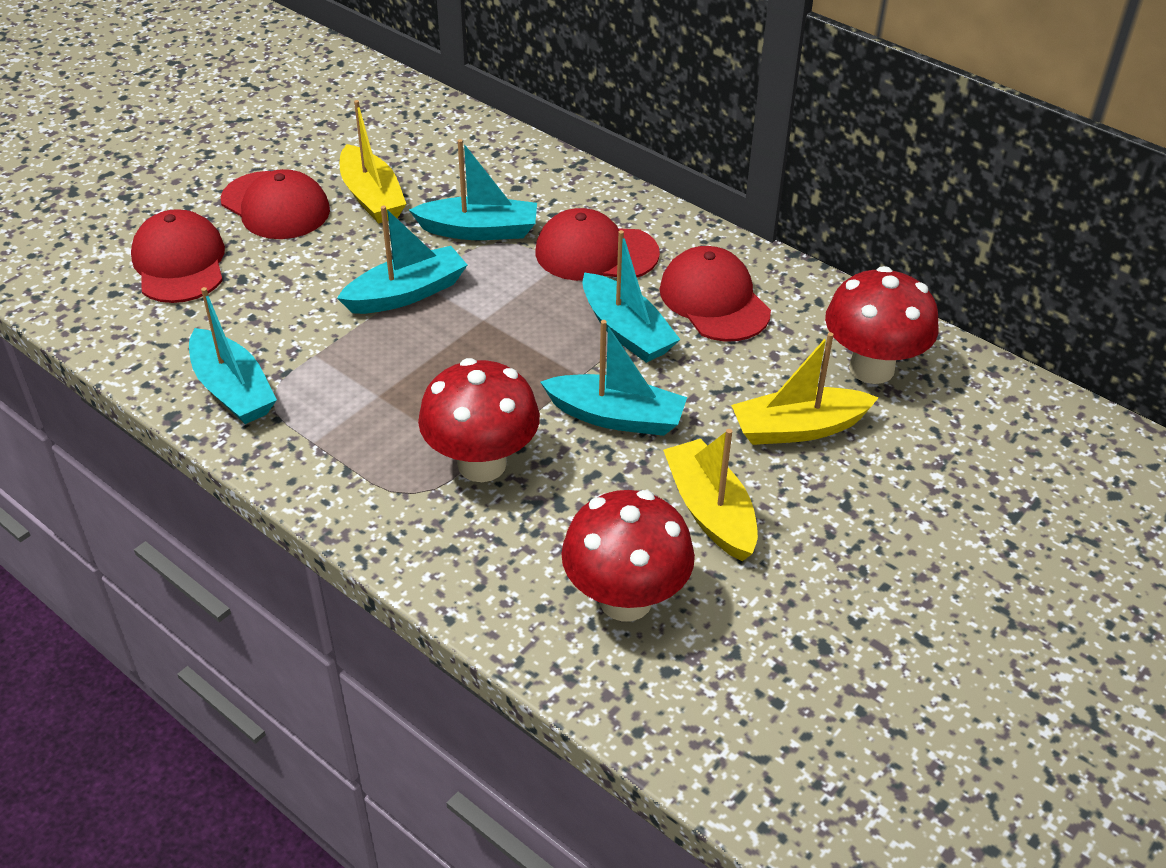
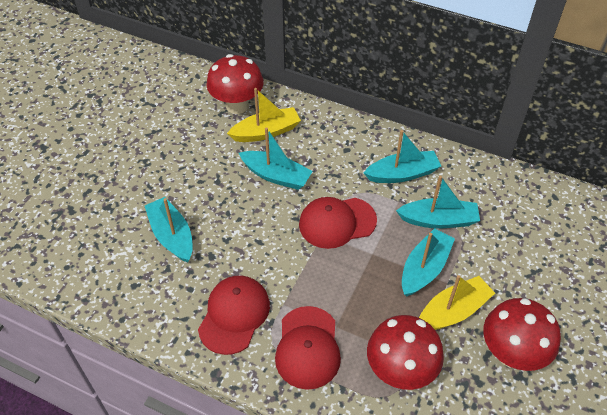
red cap: [131,209,225,303] [221,169,330,239] [536,208,660,281] [659,246,771,342] = 4 -> [198,275,270,355] [275,306,341,390] [299,197,377,249] = 3
yellow boat: [340,100,406,224] [663,429,758,561] [731,332,879,445] = 3 -> [227,88,301,142] [419,275,495,330] = 2

